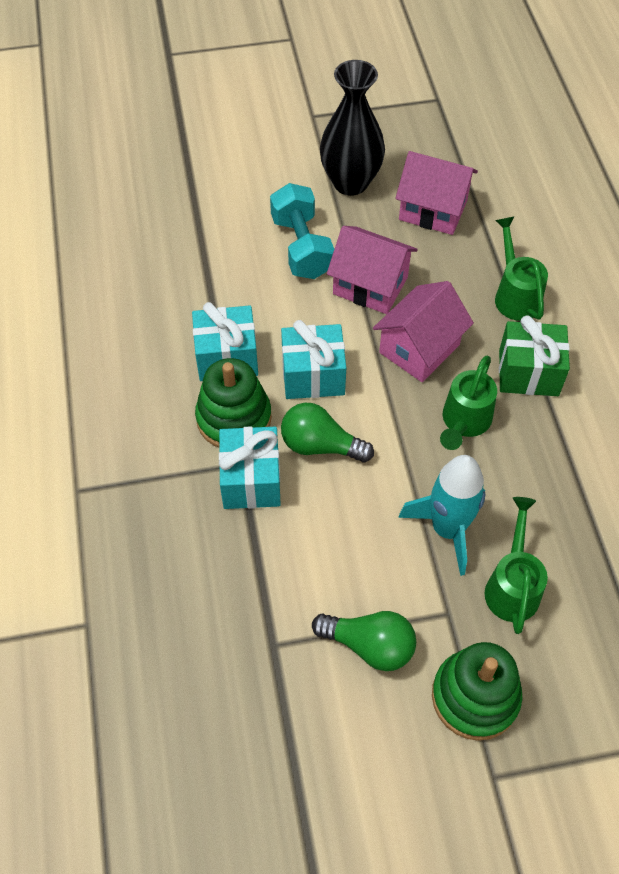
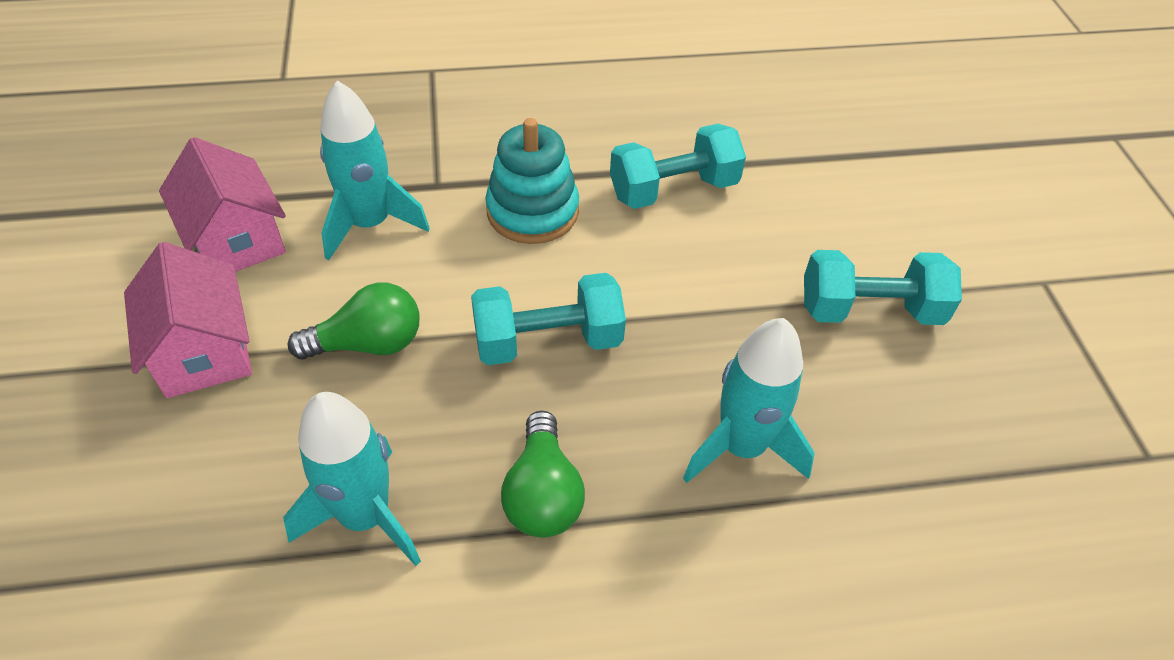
black vase: [320,60,385,196] = 1 -> none = 0
green gift: [499,315,570,396] = 1 -> none = 0
green stacking toy: [195,358,272,447] [432,642,522,741] = 2 -> none = 0
green watering can: [440,356,497,450] [485,497,548,634] [495,216,548,321] = 3 -> none = 0
pink house: [327,226,418,314] [373,281,474,382] [395,151,478,235] = 3 -> [124,242,252,398] [159,137,286,272] = 2
turquoise dumbbell: [270,183,334,279] = 1 -> [471,273,626,365] [610,124,746,209] [804,250,962,325] = 3
turquoise gift: [192,302,258,381] [219,427,281,509] [281,320,346,399] = 3 -> none = 0
turquoise rocket: [398,455,485,576] = 1 -> [283,392,421,566] [320,80,430,260] [683,318,815,483] = 3
turquoise stacking toy: none = 0 -> [485,118,579,244] = 1

